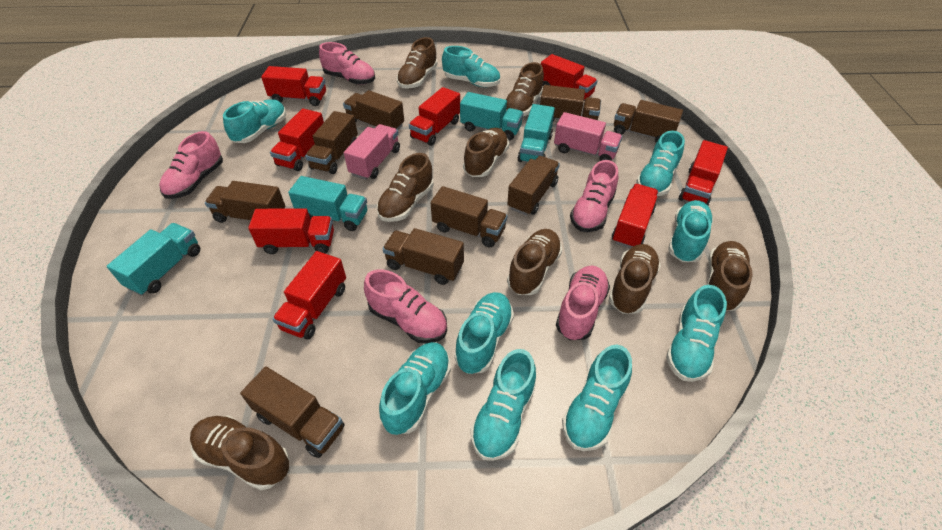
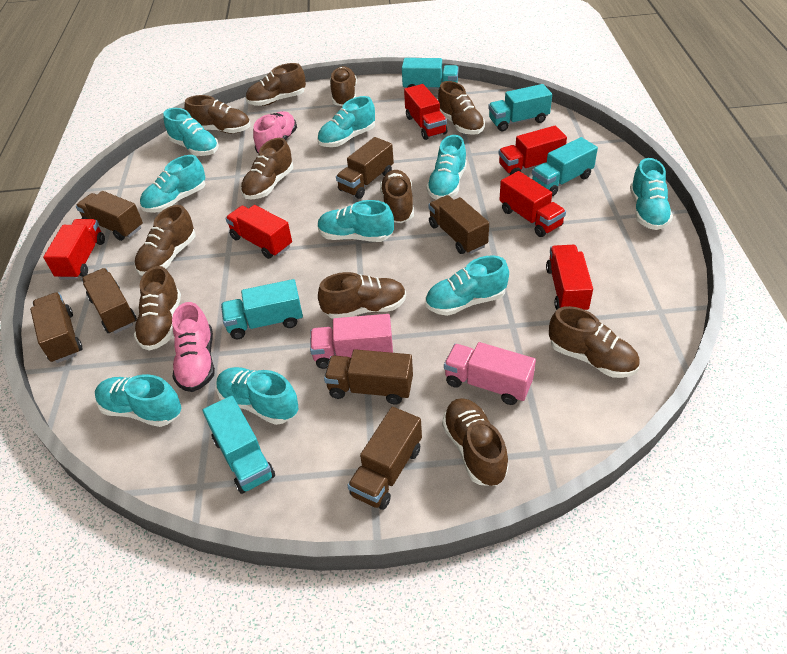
brown shoe: [190,416,290,490] [376,153,434,222] [397,37,438,89] [463,128,509,177] [506,62,544,116] [507,229,562,295] [609,244,661,314] [707,241,753,311] = 8 -> [134,266,181,350] [135,205,195,275] [185,95,250,134] [241,138,293,199] [246,63,306,106] [318,272,406,319] [330,66,357,106] [380,170,414,223] [438,81,485,135] [442,398,509,486] [549,306,640,378] = 11
brown truck: [205,181,285,223] [240,367,344,458] [305,111,358,174] [343,90,404,130] [383,228,464,285] [431,186,508,248] [507,156,560,215] [540,85,601,121] [614,100,683,143] = 9 -> [30,292,82,363] [76,191,143,241] [82,268,137,334] [324,349,413,404] [336,137,394,199] [347,407,422,510] [428,195,489,254] = 7
pink shoe: [159,131,223,199] [319,42,375,85] [364,269,447,343] [556,266,610,340] [570,160,618,232] = 5 -> [172,302,215,392] [253,111,297,154] = 2
red truck: [248,208,334,254] [261,66,326,106] [270,108,324,171] [273,251,346,339] [409,87,460,146] [541,54,598,101] [612,184,658,248] [679,140,728,206] = 8 -> [43,219,105,280] [225,205,292,259] [404,84,447,140] [498,126,567,175] [499,171,566,237] [546,245,593,310] = 6
turquoise truck: [107,223,200,296] [288,176,367,231] [460,92,523,140] [517,104,555,162] = 4 -> [203,396,275,494] [221,279,303,339] [402,58,459,89] [488,84,552,131] [532,137,598,196] = 5

